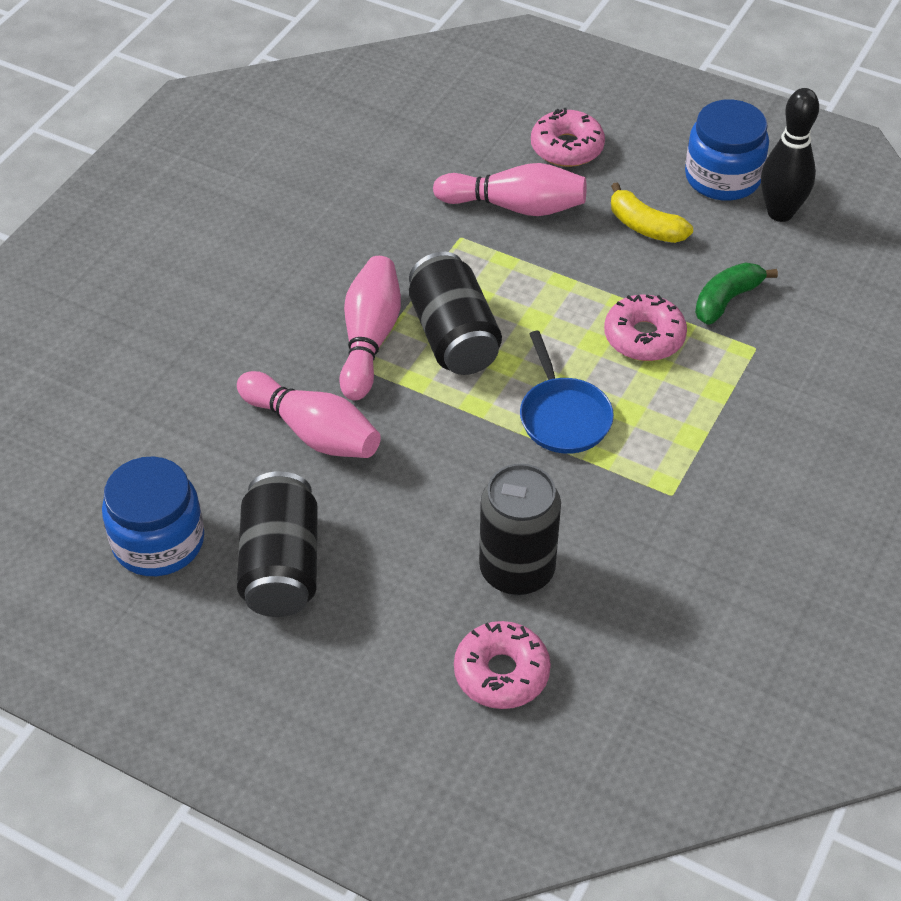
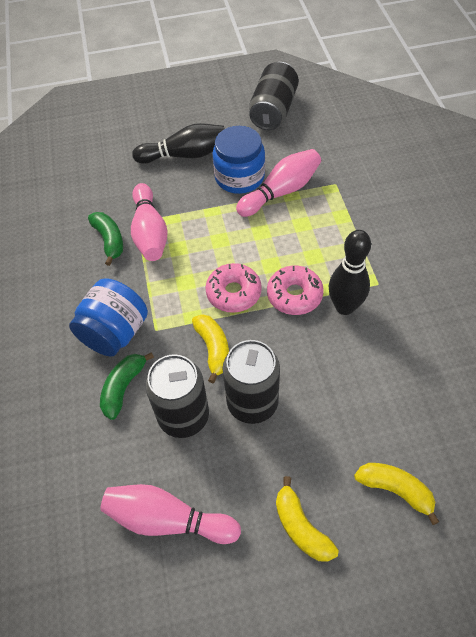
black bowling pin: [761,88,819,222] = 1 -> [132,123,225,164] [328,230,371,315] = 2
blue pan: [520,331,614,454] = 1 -> none = 0
green banana: [695,262,778,325] = 1 -> [88,212,123,266] [100,352,154,420] = 2
pink donut: [454,621,551,709] [531,108,605,167] [604,295,687,361] = 3 -> [205,263,262,313] [267,266,324,315] = 2
yellow banana: [611,182,693,243] = 1 -> [192,314,229,383] [276,476,339,562] [354,463,439,525] = 3

